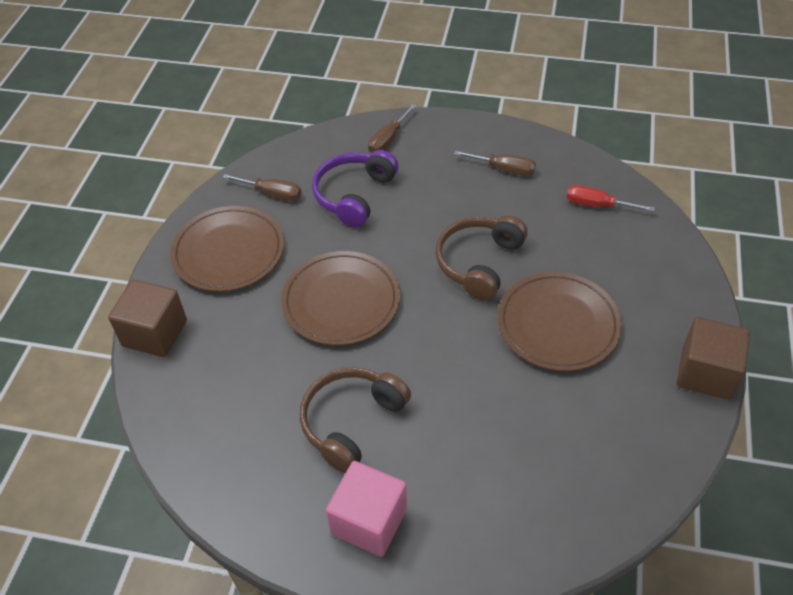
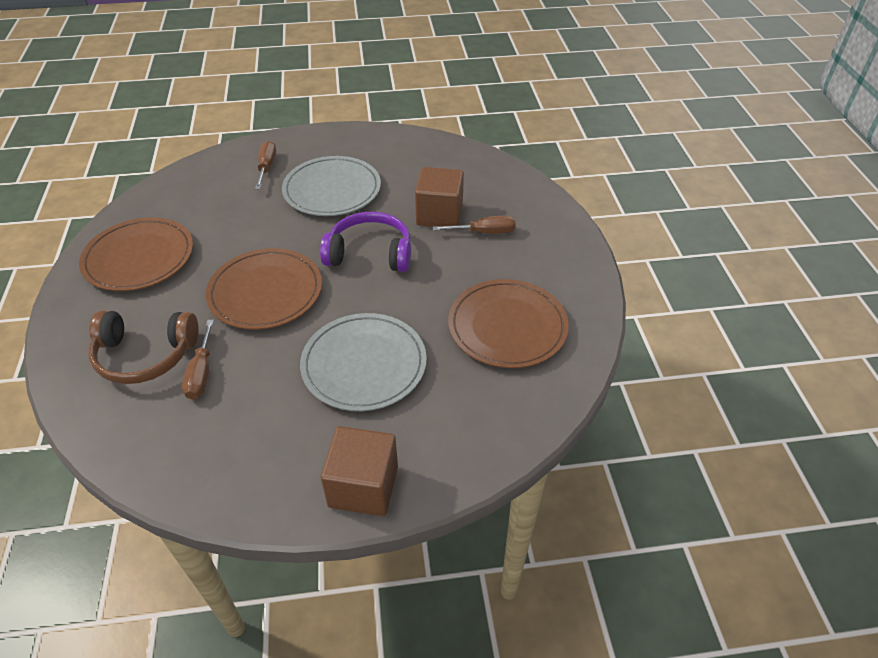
brown headphones: [300,367,411,473] [436,215,528,301] = 2 -> [88,310,199,384] = 1
grey plate: none = 0 -> [282,156,381,216] [300,313,427,411] = 2
pink cube: [326,461,407,557] = 1 -> none = 0
red screwdriver: [567,185,655,212] = 1 -> none = 0

